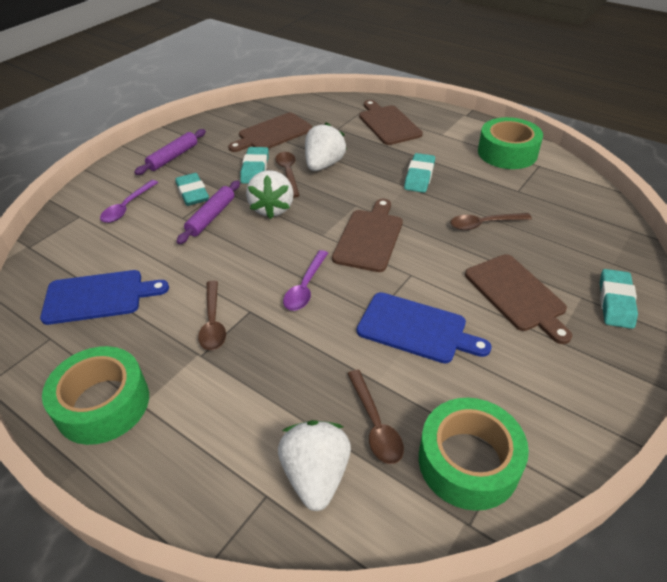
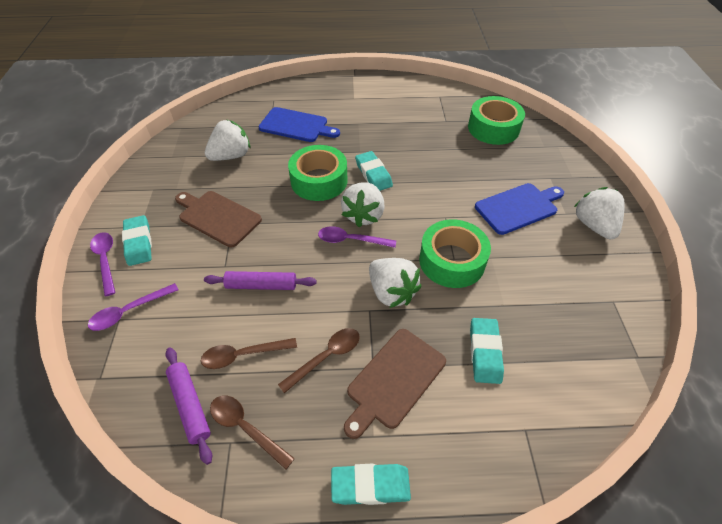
brown cutting board: [228,113,313,152] [332,199,403,272] [359,100,423,145] [465,254,572,344] = 4 -> [175,191,262,248] [344,329,446,439] = 2
brown spoon: [198,280,226,350] [275,152,300,198] [347,370,404,464] [451,213,532,230] = 4 -> [201,338,297,369] [210,396,295,469] [278,328,359,393] = 3
purple spoon: [100,180,158,223] [283,250,328,311] = 2 -> [88,283,178,331] [90,232,115,296] [318,226,396,248] = 3
white strawberry: [246,170,294,219] [278,420,351,511] [305,122,347,171] = 3 -> [205,120,251,161] [341,182,385,227] [369,258,421,308] [574,187,625,239] = 4

